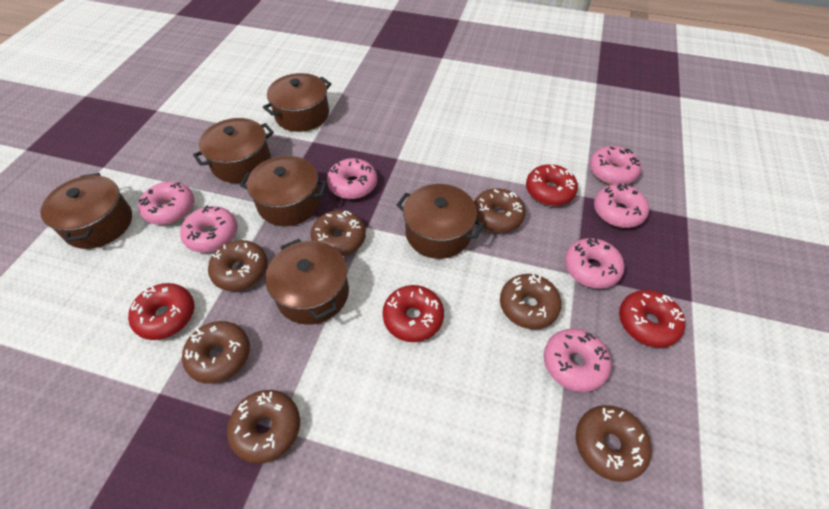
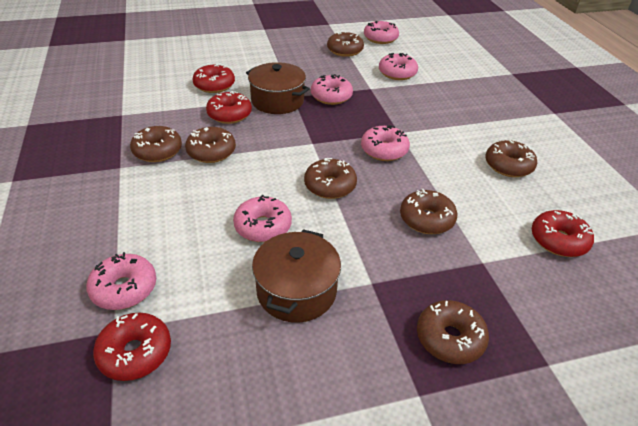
brown pot: [40,173,132,249] [193,118,274,183] [240,156,327,226] [263,73,332,132] [265,239,349,325] [396,184,485,259] = 6 -> [246,62,310,114] [252,229,341,323] = 2
pink donut: [138,182,194,225] [180,205,238,253] [327,158,377,199] [544,328,612,392] [565,237,624,289] [590,146,641,185] [594,183,649,228] = 7 -> [86,252,156,310] [233,195,292,242] [311,74,353,105] [361,125,410,161] [364,21,399,44] [379,53,418,80] = 6

